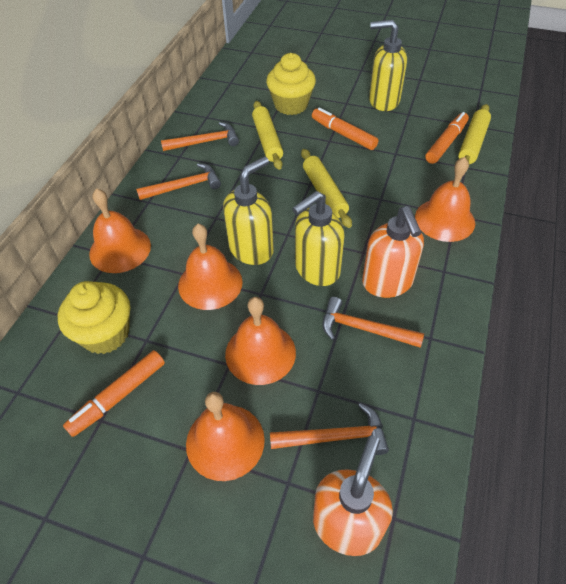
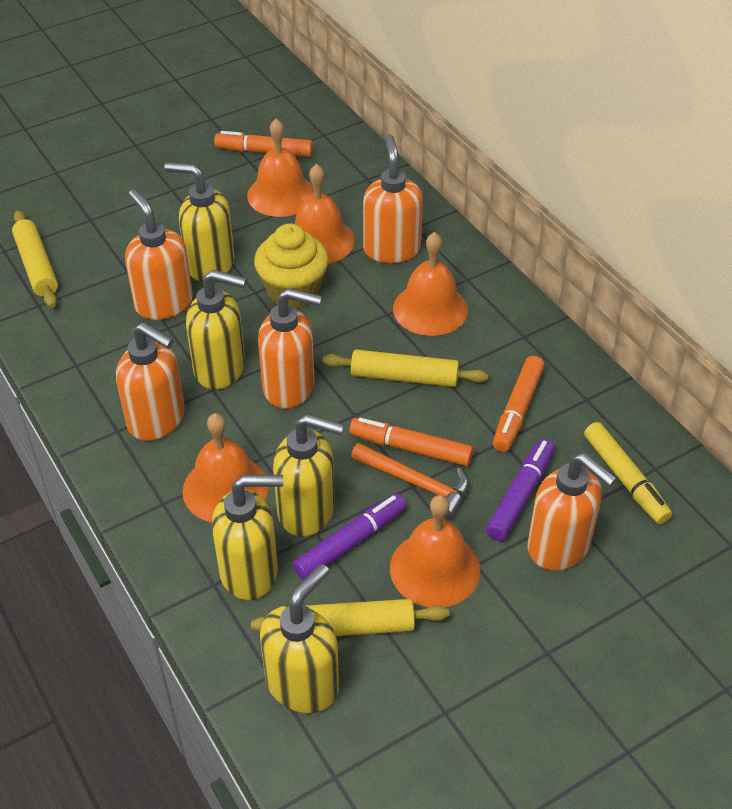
orange hammer: [136,163,221,200] [161,122,239,151] [270,403,389,455] [322,297,424,348] = 4 -> [351,443,469,519] = 1
orange soap dispenser: [313,435,393,556] [362,206,424,298] = 2 -> [116,322,185,441] [125,189,193,320] [258,288,322,409] [363,134,423,263] [528,453,617,571] = 5
purple marker: none = 0 -> [293,494,406,580] [486,439,555,541] = 2
yellow cupcake: [58,281,130,354] [266,53,316,115] = 2 -> [254,223,329,308] = 1
yellow marker: none = 0 -> [584,422,672,524] = 1
yellow soap dispenser: [223,156,274,265] [292,191,345,286] [369,20,407,111] = 3 -> [165,162,235,282] [186,270,246,390] [212,475,283,600] [260,564,339,713] [273,414,344,537] = 5

